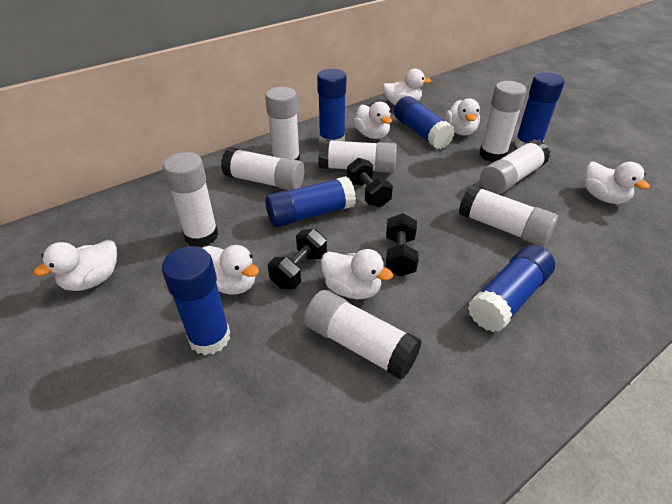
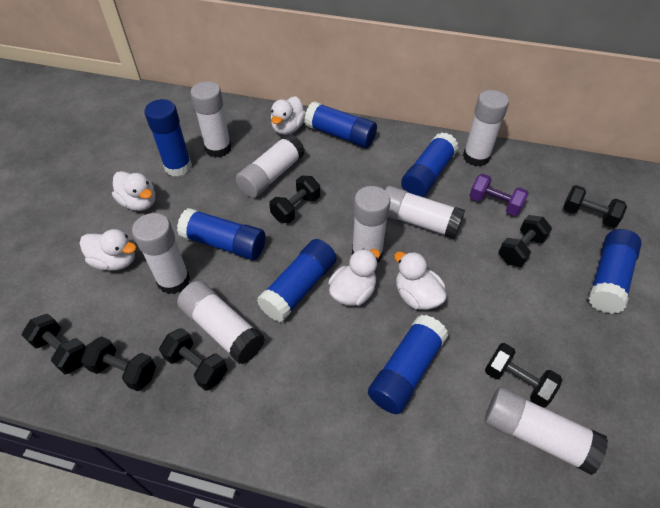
black dumbbell: [268,229,327,289] [347,158,393,207] [386,213,419,277] = 3 -> [22,314,86,374] [81,336,156,391] [159,328,228,391] [269,175,320,223] [485,343,562,408] [498,215,552,267] [563,185,627,228] = 7
blue glue stick: [162,246,230,355] [265,176,356,227] [317,69,346,142] [394,96,455,149] [468,245,555,332] [515,72,565,148] = 6 -> [144,99,192,176] [177,208,265,260] [257,239,337,322] [304,101,377,148] [368,315,448,414] [401,132,459,197] [588,229,642,314] = 7
purple dumbbell: none = 0 -> [469,174,529,216] = 1
white duck: [34,240,117,291] [203,245,259,294] [321,249,393,299] [354,102,392,139] [383,69,431,105] [446,98,480,135] [584,162,650,204] = 7 -> [80,229,136,271] [112,171,155,211] [271,96,306,135] [328,248,380,306] [394,251,447,310] = 5

